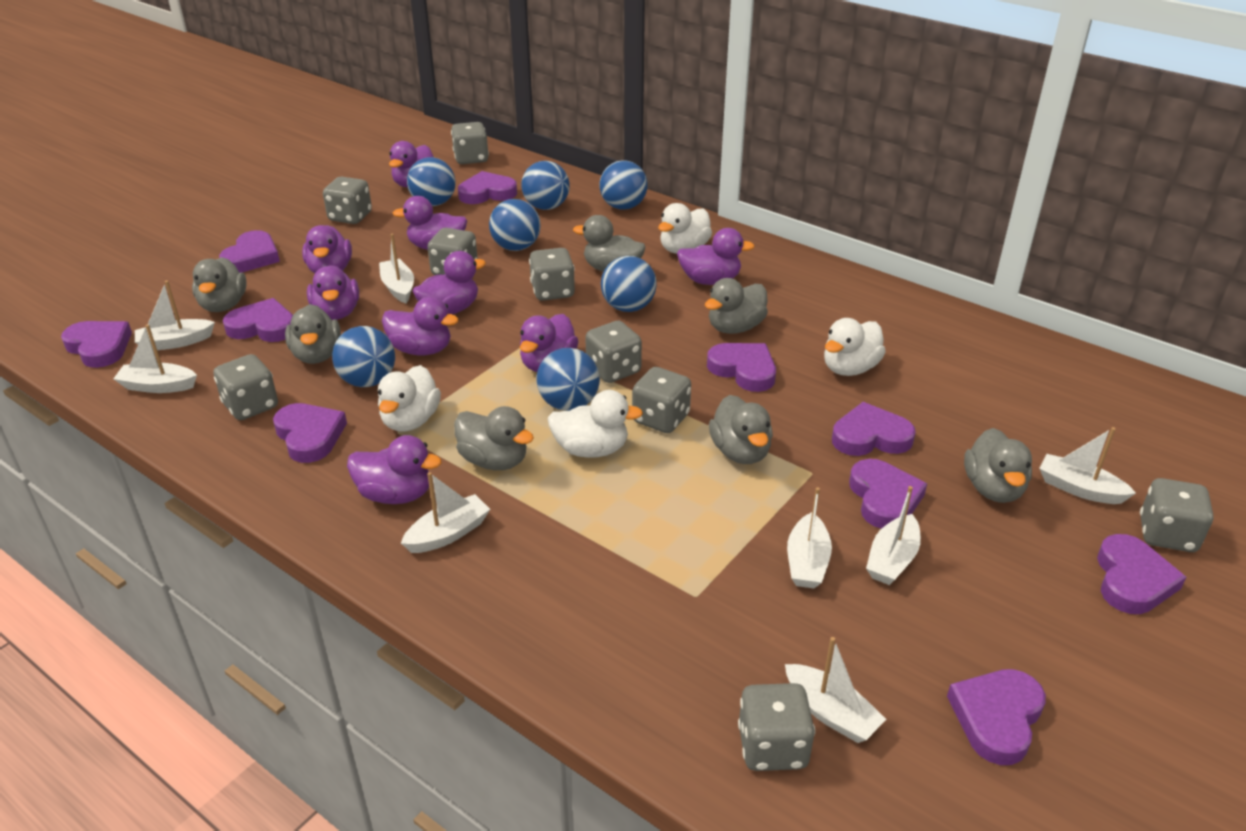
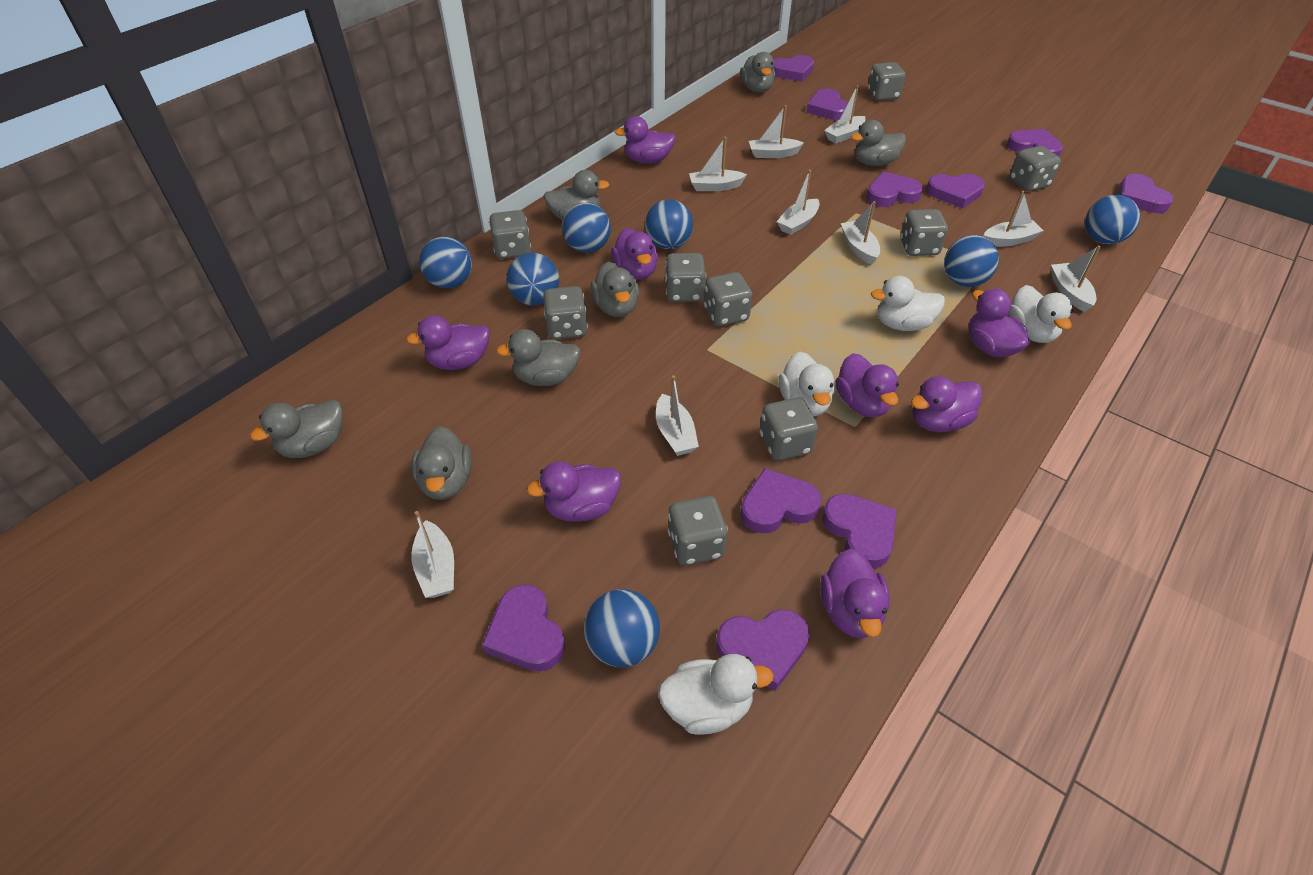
purple duck: [302,225,352,273] [307,265,359,320] [347,435,442,504] [382,296,459,356] [389,141,434,188] [393,196,467,250] [413,251,486,314] [520,314,579,372] [677,228,755,285] = 9 -> [406,315,490,370] [526,461,621,522] [611,228,658,280] [615,116,676,164] [820,549,890,638] [835,353,899,417] [911,376,982,432] [969,289,1030,357] = 8
white boat: [113,324,197,393] [135,280,215,351] [379,233,414,303] [401,472,490,553] [785,637,886,743] [787,487,832,588] [866,486,921,585] [1039,427,1136,504] = 8 -> [411,511,454,598] [656,375,699,456] [689,137,747,191] [749,105,804,158] [777,170,820,235] [824,85,866,144] [841,201,880,265] [983,190,1044,247] [1051,246,1101,312] = 9

